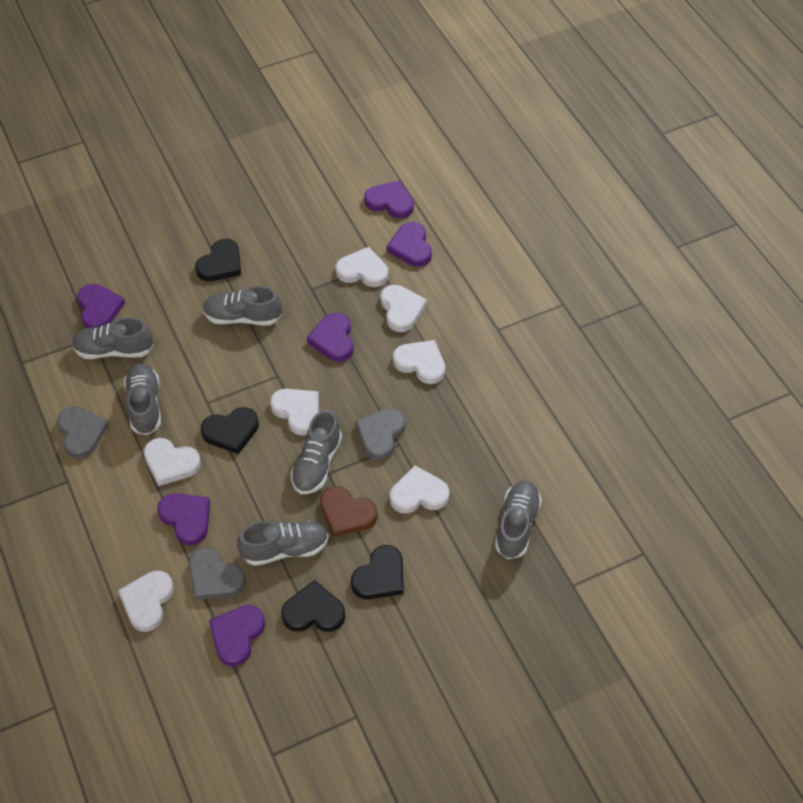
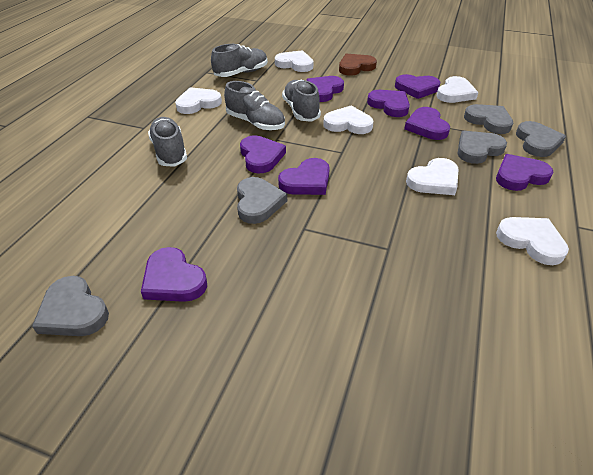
black heart: [195,239,241,281] [201,407,259,454] [281,580,346,632] [351,545,404,600] = 4 -> none = 0
grey heart: [57,407,109,459] [189,548,246,600] [355,408,406,460] = 3 -> [32,276,109,336] [237,177,287,224] [457,131,507,164] [464,104,513,134] [516,121,566,157] = 5
grey shoe: [72,318,154,359] [124,363,161,435] [202,286,282,325] [237,521,329,566] [291,410,342,494] [495,480,542,559] = 6 -> [148,117,187,167] [211,44,268,77] [224,81,285,131] [282,80,321,122] = 4
purple heart: [77,284,125,328] [158,493,210,545] [209,605,265,667] [307,313,354,362] [364,180,414,219] [387,222,432,267] = 6 -> [141,247,207,302] [240,135,286,173] [278,158,330,195] [306,76,344,102] [367,90,410,117] [395,74,440,99] [404,107,450,140] [496,154,553,191] = 8
white heart: [118,571,174,632] [143,438,201,486] [270,389,319,436] [336,247,388,287] [381,285,427,332] [390,465,449,514] [393,340,445,384] = 7 -> [175,87,222,114] [275,50,313,72] [323,105,374,134] [406,158,458,195] [437,76,478,103] [496,217,569,265] = 6

